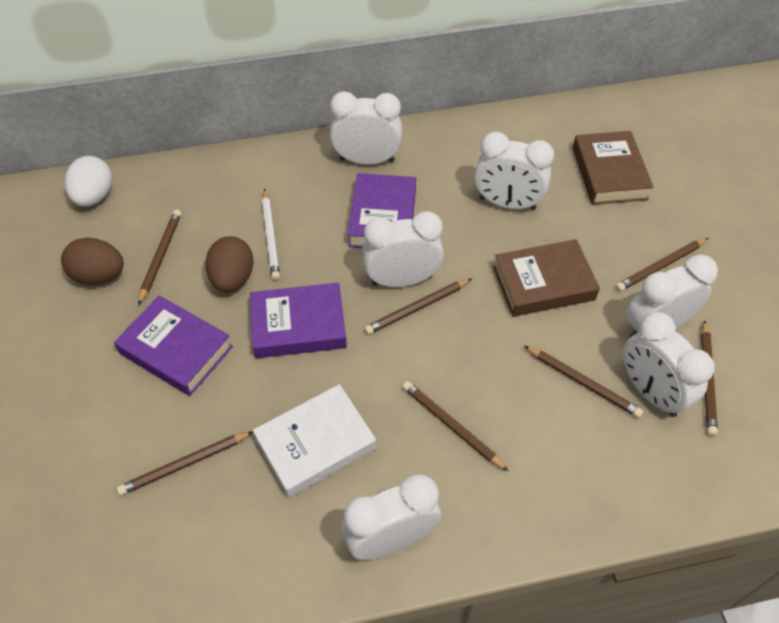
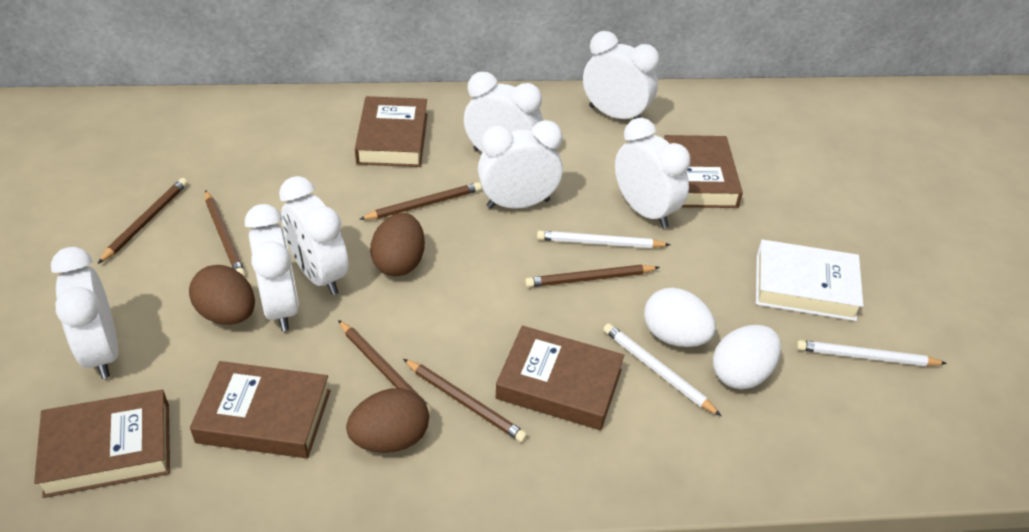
brown book: [493,239,600,317] [573,131,654,205] = 2 -> [34,390,170,498] [190,361,331,458] [355,96,428,167] [495,326,624,430] [664,135,743,208] = 5
brown egg: [61,238,124,285] [205,236,254,292] = 2 -> [189,265,255,325] [346,388,429,453] [370,213,425,276] = 3
brown pencil: [117,431,253,496] [138,210,181,305] [364,278,472,335] [402,381,508,471] [524,346,643,418] [616,238,708,291] [701,320,718,436] = 7 -> [98,178,188,264] [205,190,245,276] [338,320,432,414] [359,182,482,220] [403,359,527,442] [525,265,660,287] = 6
purple book: [114,295,233,396] [250,283,347,358] [348,173,416,248] = 3 -> none = 0
white clock: [330,91,402,165] [342,474,441,560] [362,211,444,287] [475,132,554,210] [623,312,715,417] [626,254,718,338] = 6 -> [51,247,118,379] [245,204,299,331] [279,176,349,295] [464,72,543,152] [478,120,563,209] [583,31,659,119] [615,118,690,228] = 7
white egg: [65,156,112,207] = 1 -> [644,288,716,347] [713,325,781,389] = 2
white pencil: [262,189,280,280] = 1 -> [537,231,670,248] [603,323,721,416] [797,340,947,366] = 3

